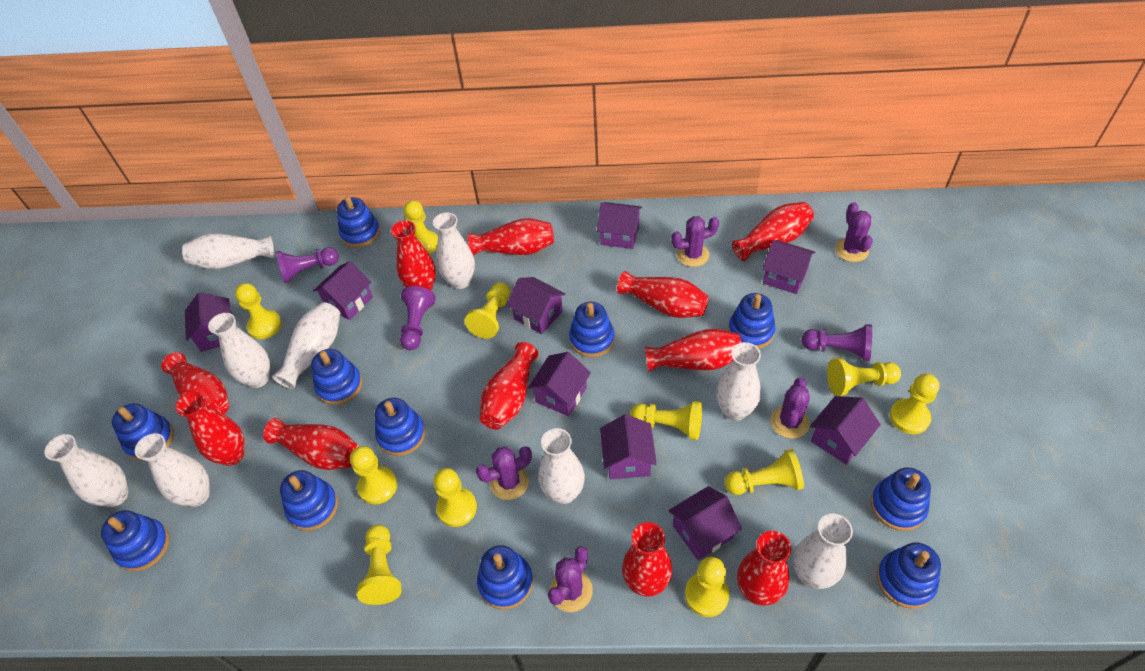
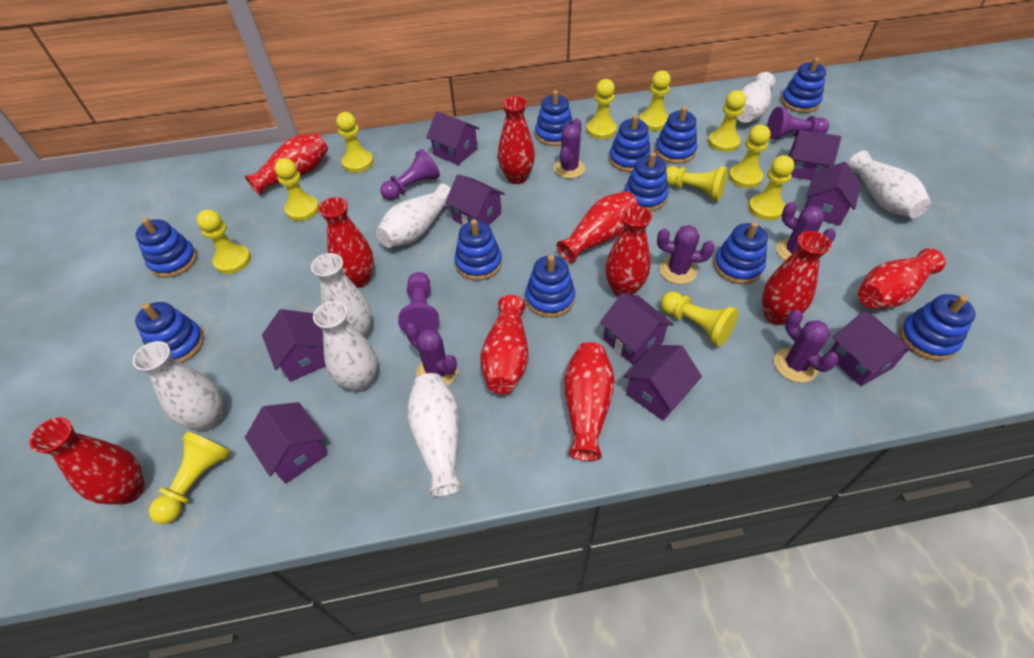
red vase: [161,352,229,414] [175,391,244,466] [263,418,359,470] [391,220,436,291] [468,218,554,255] [480,342,539,430] [617,271,708,318] [622,522,672,597] [645,329,742,372] [732,202,814,261] [737,531,792,606] = 11 -> [29,417,145,504] [245,133,328,195] [318,197,374,288] [480,295,528,394] [498,96,535,184] [557,191,639,263] [564,342,615,461] [605,206,652,297] [762,231,831,325] [858,248,945,309] = 10
white vase: [44,434,128,507] [135,433,210,507] [182,233,274,269] [208,313,270,388] [272,302,340,389] [433,213,475,289] [539,428,585,504] [716,342,761,421] [793,514,853,589] = 9 -> [133,341,223,431] [311,253,372,339] [313,301,377,393] [376,184,451,248] [407,373,463,497] [737,72,775,123] [848,151,931,218] = 7

